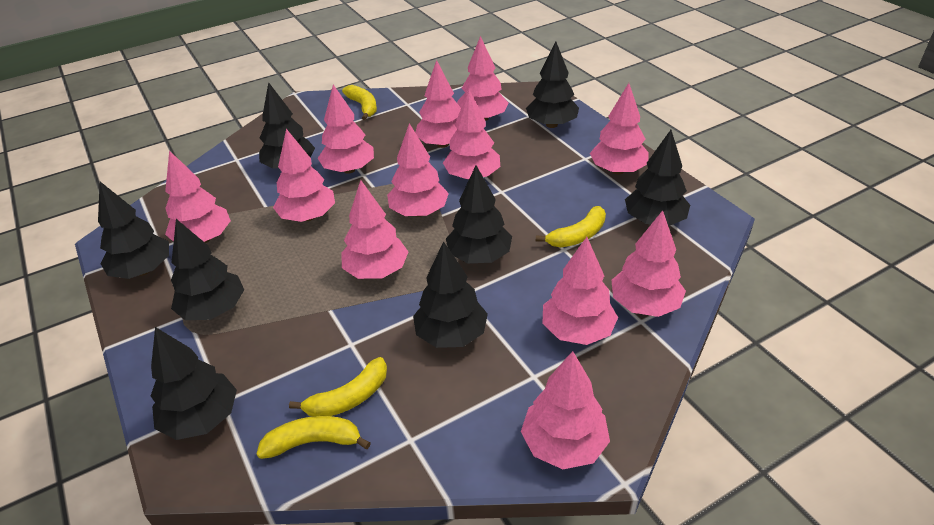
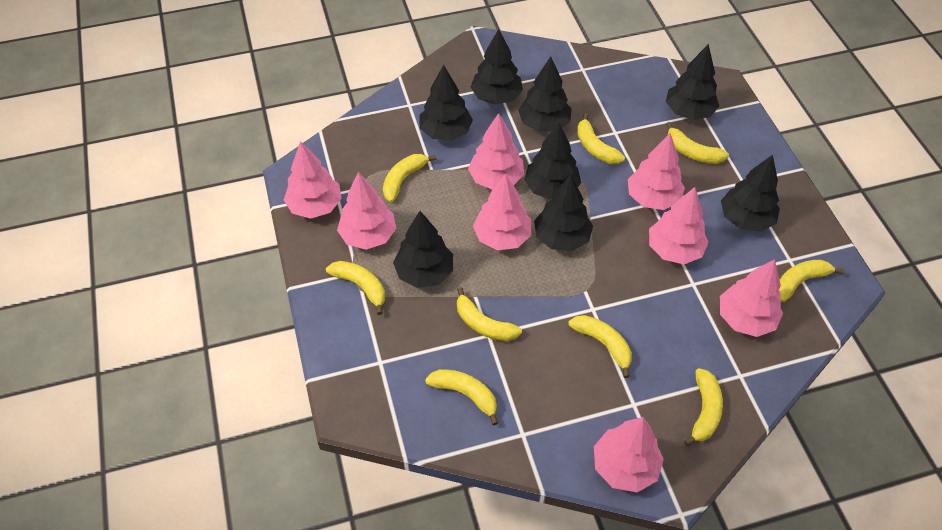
pink tree: [165,151,231,243] [273,129,335,222] [318,85,374,174] [341,180,408,279] [387,123,449,217] [415,60,461,148] [443,90,500,180] [457,36,509,121] [521,351,610,469] [542,237,618,345] [590,83,649,174] [611,210,686,317] = 12 -> [284,141,342,219] [337,172,396,250] [468,113,524,190] [473,173,531,250] [594,417,664,492] [628,133,685,210] [649,187,708,264] [720,259,783,337] = 8
yellow banana: [257,416,371,459] [289,357,387,417] [342,85,377,120] [536,206,606,248] = 4 -> [326,261,385,315] [383,154,437,202] [425,369,498,425] [457,287,522,341] [568,315,632,378] [577,114,625,164] [666,122,729,164] [684,368,723,446] [779,259,844,302] = 9

